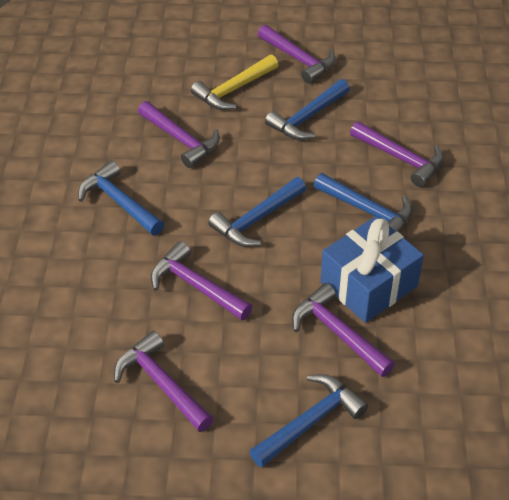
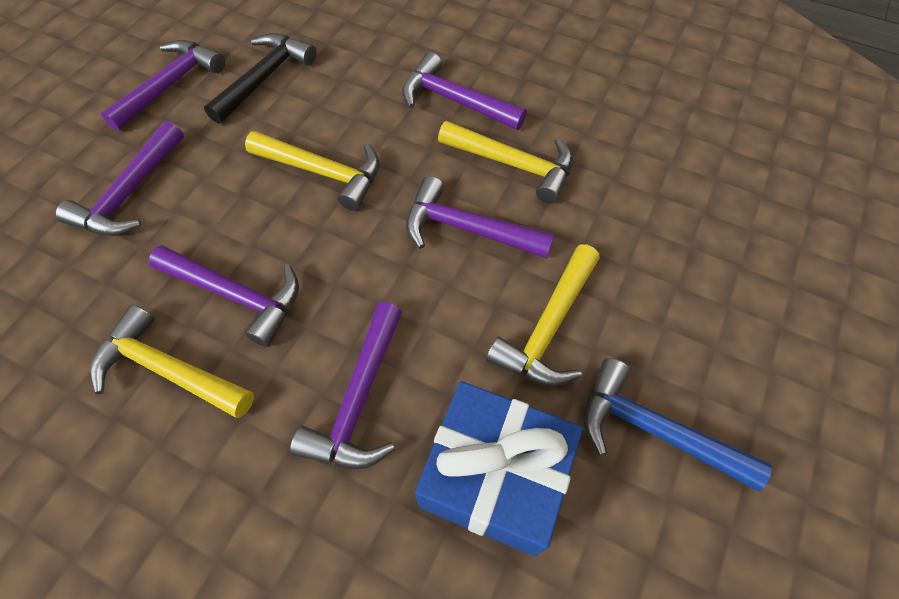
black hammer: none = 0 -> [204,33,316,124] = 1
blue hammer: [78,161,164,235] [208,177,306,247] [249,374,368,468] [265,79,350,140] [314,173,413,233] = 5 -> [584,358,772,491] = 1
yellow hammer: [191,55,279,110] = 1 -> [91,304,254,418] [245,131,380,211] [438,121,573,204] [486,244,600,387] = 4

